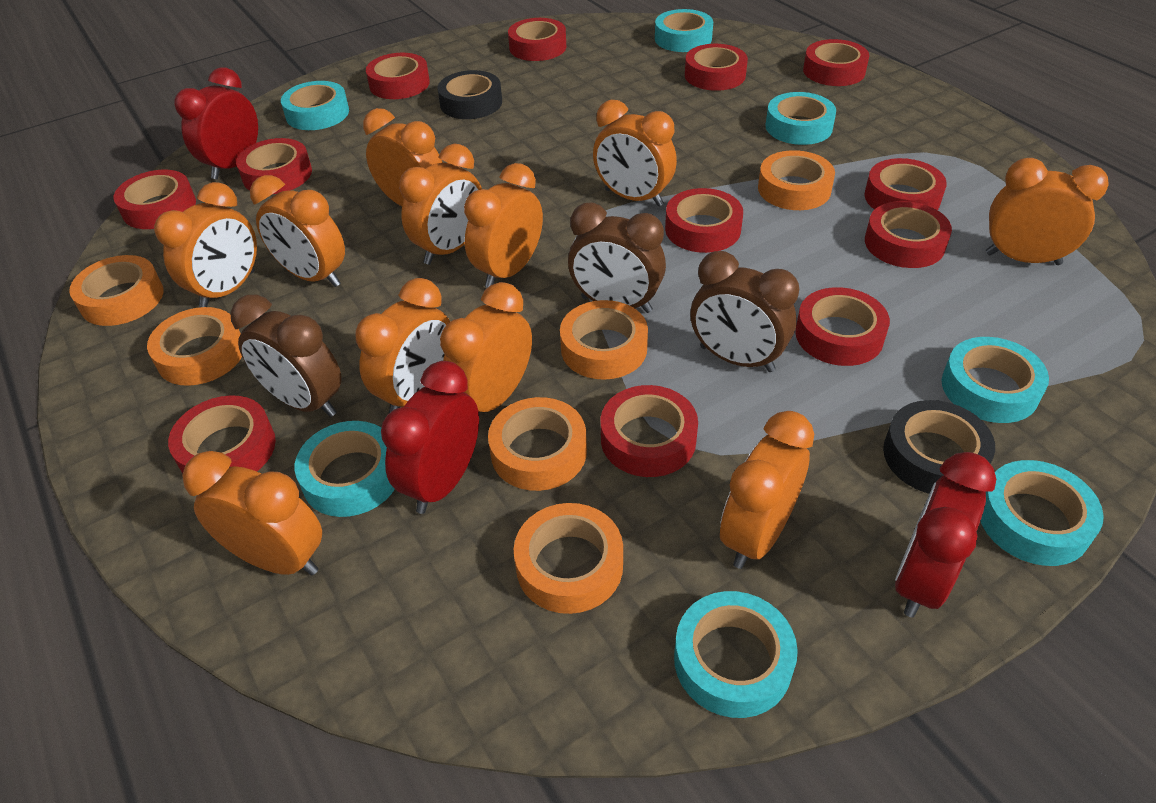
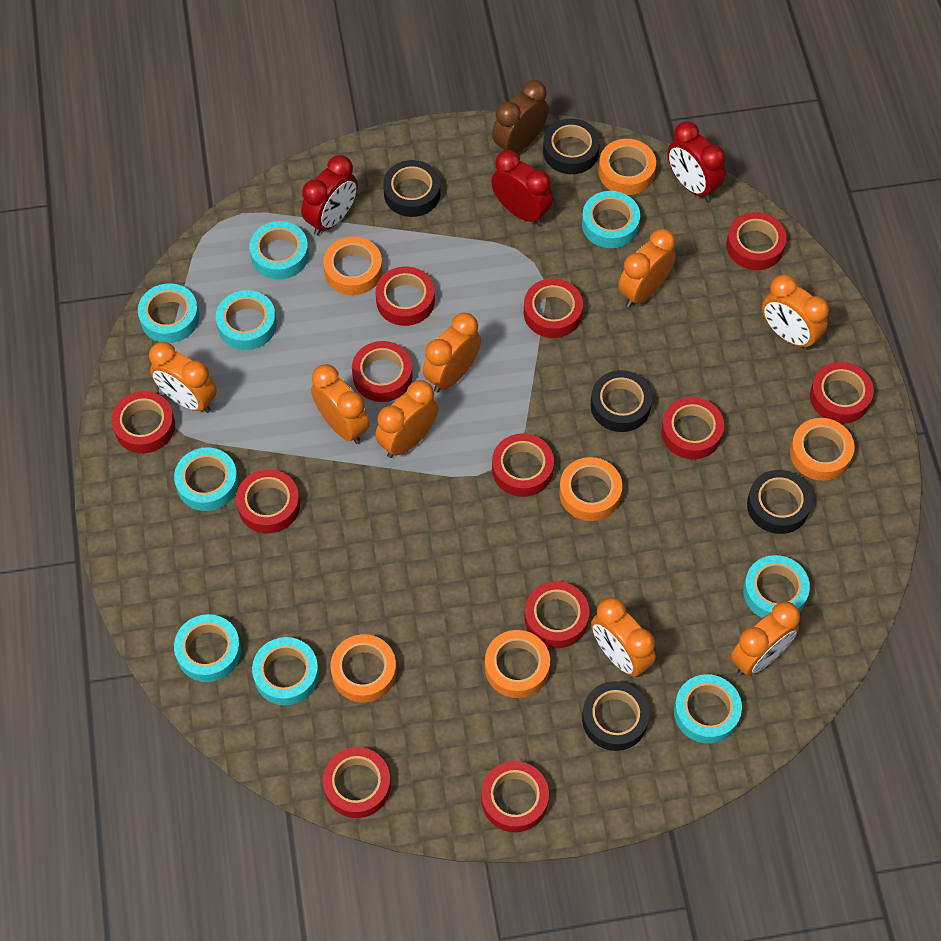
black tape: [437,70,502,119] [883,400,995,494] = 2 -> [383,160,441,217] [543,118,600,174] [582,681,649,751] [591,370,652,432] [747,470,812,534] = 5
brown clock: [230,295,342,417] [568,202,666,313] [690,251,799,372] = 3 -> [492,80,549,153] = 1
orange clock: [154,182,257,308] [182,451,322,576] [250,175,345,287] [356,278,450,413] [363,108,443,206] [399,144,482,265] [440,282,532,412] [464,163,543,288] [593,100,677,206] [720,411,814,569] [986,158,1109,265] = 11 -> [149,342,217,413] [311,364,369,444] [375,380,438,458] [423,313,481,393] [591,598,656,677] [618,229,676,307] [731,601,800,675] [762,274,829,350] = 8
turquoise tape: [281,81,349,130] [295,421,395,517] [655,9,713,52] [674,591,798,718] [765,92,836,145] [942,337,1049,423] [981,460,1104,566] = 7 -> [138,283,199,343] [174,447,238,511] [174,614,241,682] [216,290,277,350] [249,221,309,279] [252,637,319,706] [582,191,640,248] [674,674,742,744] [743,555,810,618] = 9

